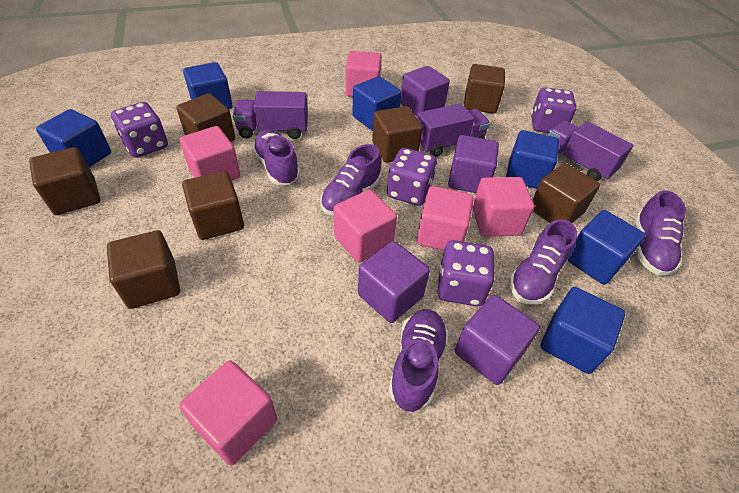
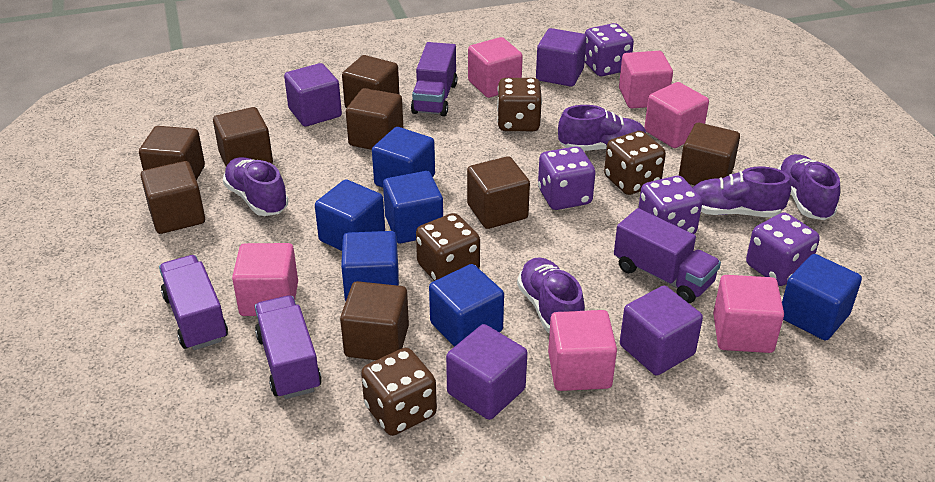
brown cube: [29,147,100,215] [107,230,180,309] [176,93,235,142] [182,171,244,240] [372,106,423,163] [464,64,505,114] [532,163,600,223] = 7 -> [139,126,205,180] [141,161,205,234] [213,107,273,166] [340,281,409,360] [342,55,400,108] [346,88,403,150] [467,156,530,229] [679,123,740,185] = 8
brown dice: none = 0 -> [361,348,437,436] [416,213,480,281] [497,78,542,131] [604,131,666,195] = 4
purple truck: [233,91,308,139] [417,104,490,157] [548,121,633,181] = 3 -> [159,255,228,350] [255,295,322,399] [411,42,457,116] [614,208,721,303] = 4

